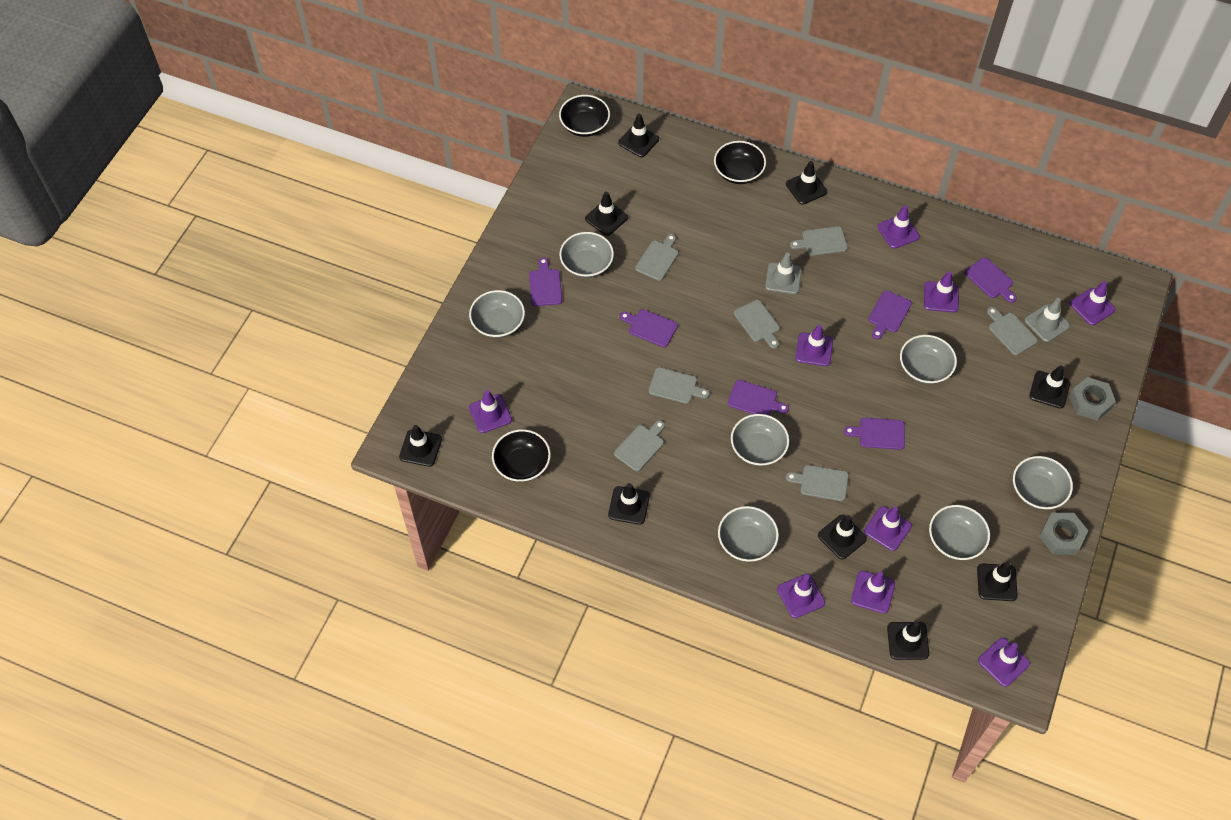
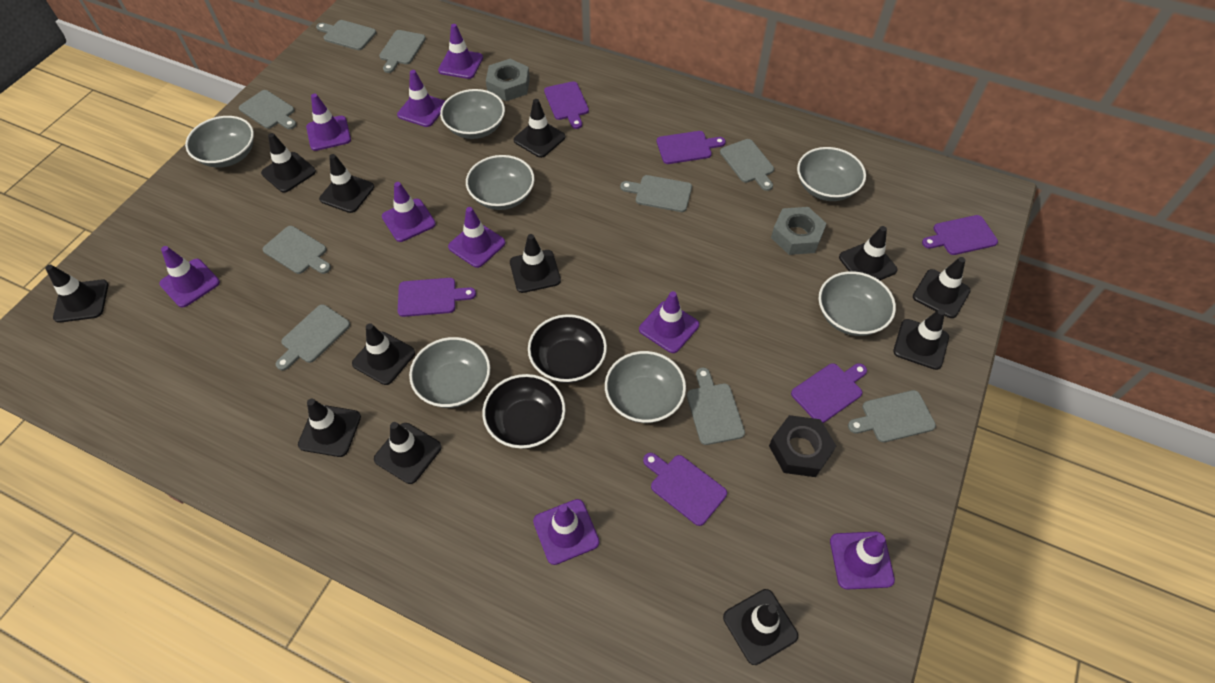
black bowl: [492,429,551,482] [559,95,610,137] [714,141,766,184] = 3 -> [482,374,566,449] [528,314,607,383] = 2
black nut: none = 0 -> [769,415,836,477] = 1
black traffic cone: [399,425,442,467] [585,192,628,236] [608,483,650,525] [618,114,659,157] [786,161,827,205] [818,515,867,559] [887,621,929,660] [977,561,1018,601] [1029,366,1070,409] = 9 -> [45,265,108,323] [261,133,316,193] [298,399,361,457] [319,154,374,213] [352,323,415,385] [374,422,442,484] [510,234,561,293] [514,99,565,158] [723,589,798,665] [839,226,897,280] [893,309,949,370] [913,257,971,318] = 12
grey cutting board: [614,420,665,471] [635,234,679,281] [649,367,710,404] [734,300,780,349] [786,465,849,501] [790,226,848,256] [987,307,1038,355] = 7 -> [239,90,297,129] [263,226,331,274] [276,304,350,370] [316,20,376,50] [379,30,426,73] [620,175,692,212] [687,368,745,445] [720,139,774,191] [848,390,936,442] = 9
grey traffic cone: [765,253,802,294] [1025,298,1070,342] = 2 -> none = 0

